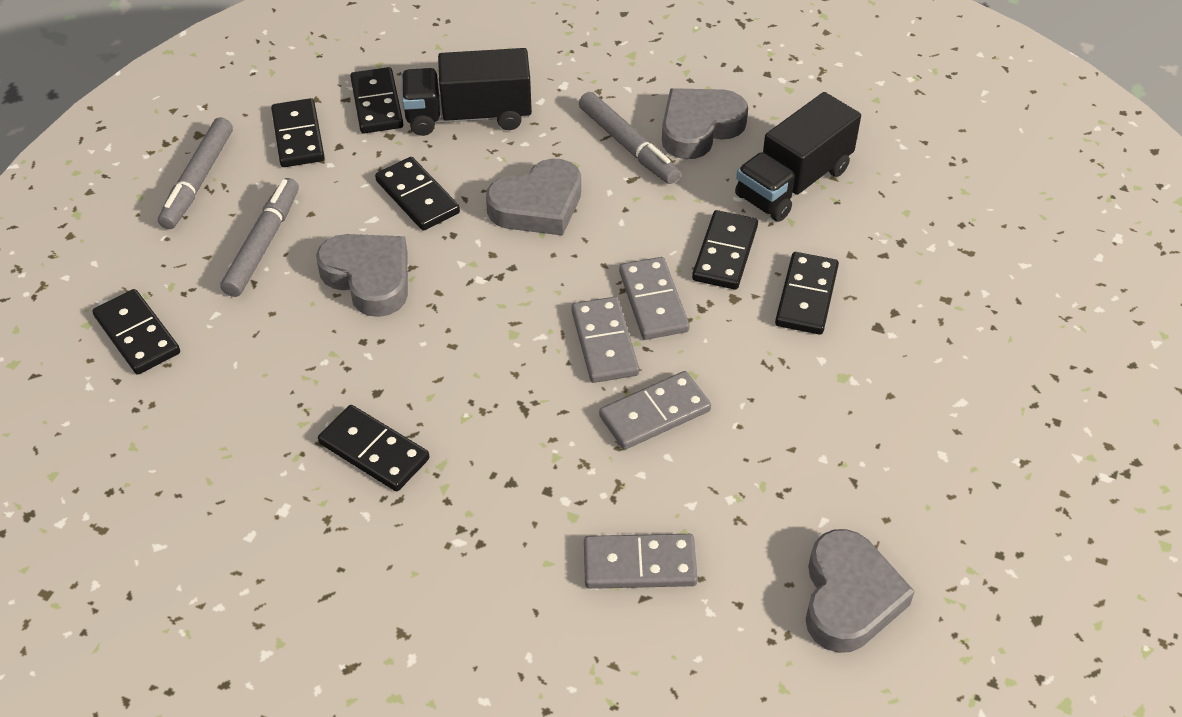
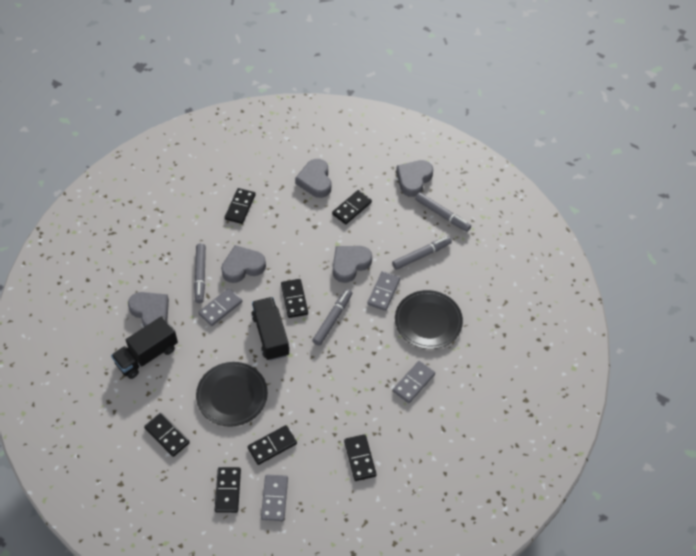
black plate: none = 0 -> [196,362,268,427] [395,290,463,349] = 2
grey heart: [316,234,408,317] [486,159,581,236] [662,88,748,159] [805,529,915,653] = 4 -> [128,292,169,327] [221,245,266,283] [295,159,331,198] [333,246,372,283] [396,160,433,197] = 5
grey marker: [158,118,233,229] [220,178,299,297] [579,92,680,184] = 3 -> [194,243,206,303] [312,289,352,346] [392,236,452,270] [415,192,471,232] = 4

